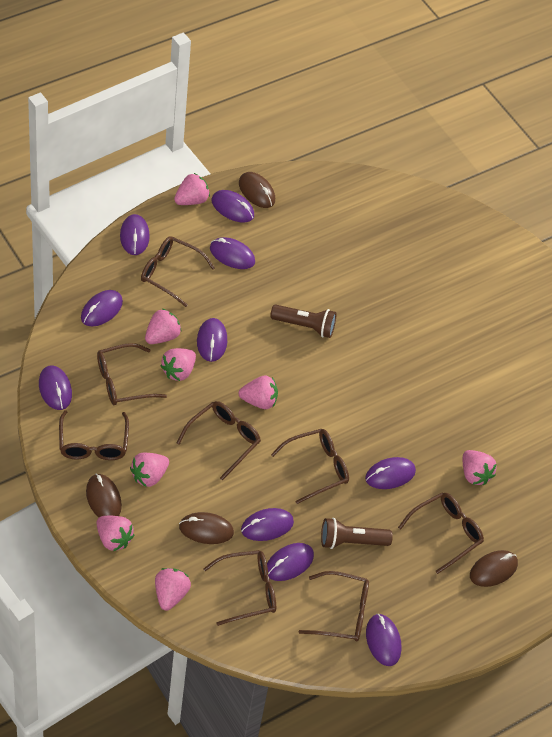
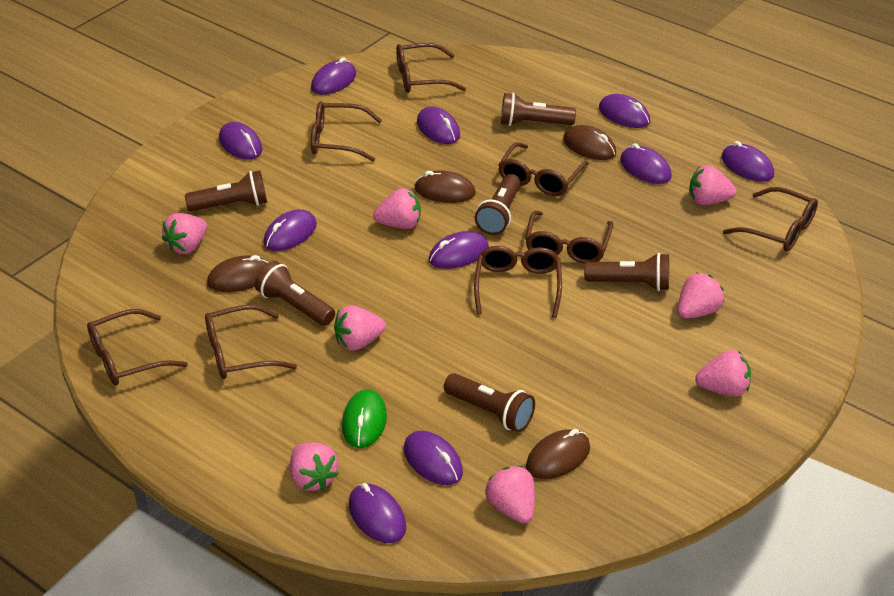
brown flashlight: [270,305,336,338] [321,518,393,549] = 2 -> [185,170,267,211] [255,261,335,326] [444,373,535,432] [475,174,521,235] [501,93,576,126] [584,253,669,291] = 6
green mouse: none = 0 -> [342,389,387,448] = 1

